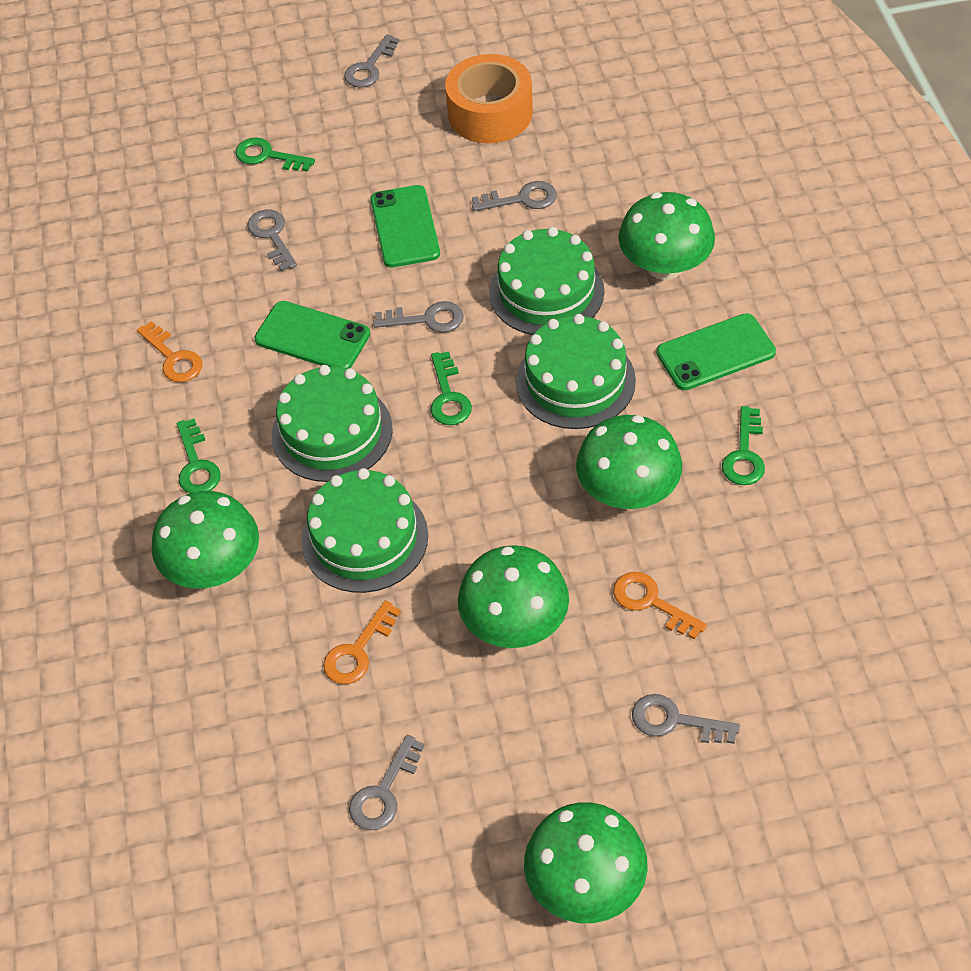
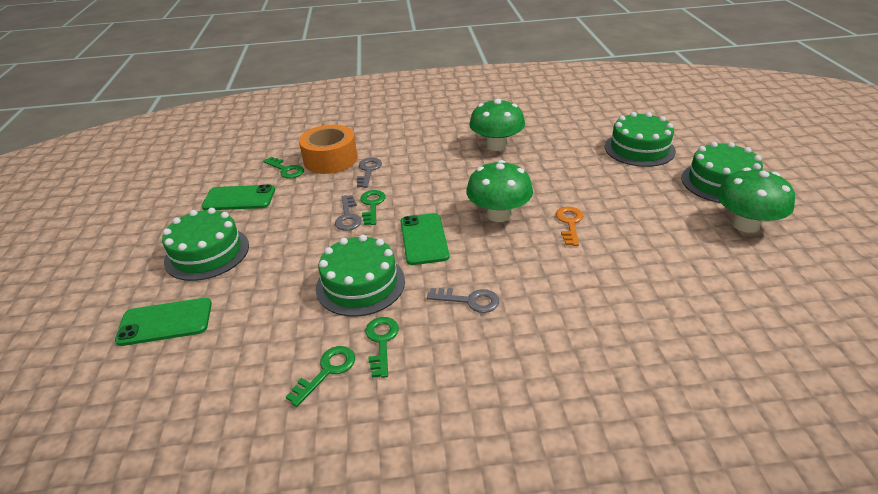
green mushroom: [152,491,259,589] [458,545,569,648] [524,802,648,923] [576,415,682,509] [619,192,715,280] = 5 -> [466,160,533,222] [469,98,525,151] [717,168,795,233] = 3
grey key: [247,210,297,271] [344,34,399,88] [349,735,425,831] [373,301,464,333] [472,181,557,211] [632,694,740,744] = 6 -> [335,195,362,231] [357,158,382,188] [427,288,499,313] = 3
orange key: [137,321,202,382] [323,600,401,684] [613,572,707,640] = 3 -> [556,207,583,246] = 1

